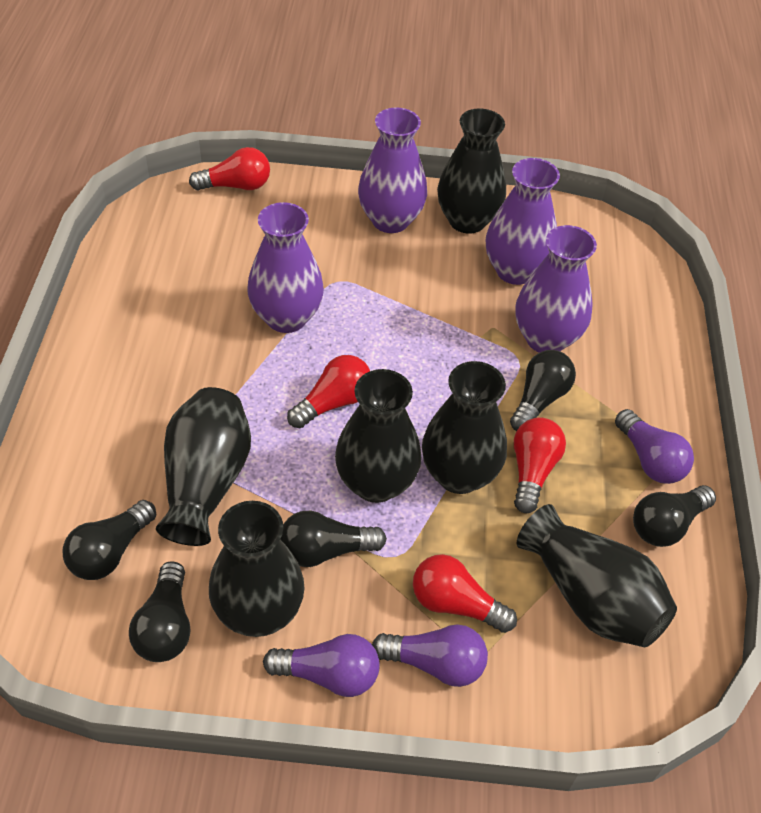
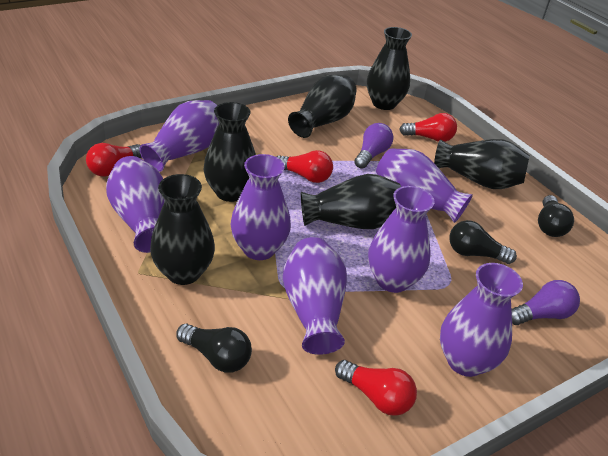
black light bulb: [62,500,156,580] [129,561,190,662] [280,511,387,567] [510,350,576,431] [633,485,716,547] = 5 -> [176,324,252,372] [449,220,517,264] [538,195,574,237] = 3
purple light bulb: [263,634,380,697] [372,624,488,687] [615,409,694,484] = 3 -> [354,123,393,169] [511,280,580,325] = 2
purple vase: [247,202,324,333] [358,107,427,233] [486,158,560,285] [515,225,597,353] = 4 -> [106,156,165,253] [139,100,219,172] [231,154,291,260] [283,237,347,355] [368,186,435,293] [376,148,473,223] [440,263,523,377] = 7

